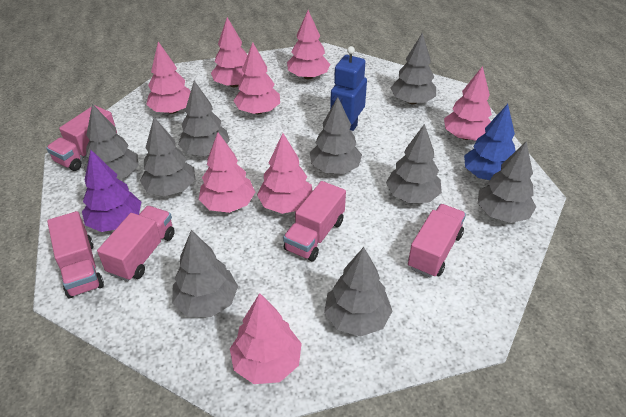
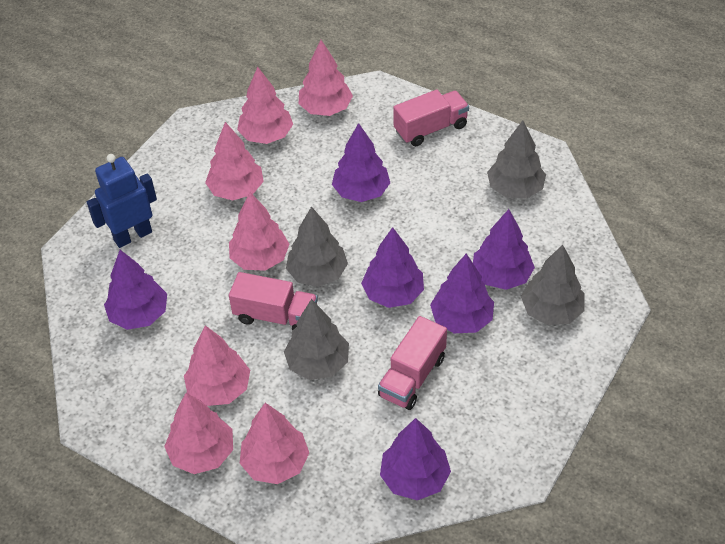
blue tree: [464,104,515,180] = 1 -> none = 0
grey tree: [84,104,138,179] [140,117,195,196] [172,230,238,317] [178,81,230,156] [310,97,362,174] [324,247,392,337] [386,124,442,204] [391,33,436,104] [478,142,536,223] = 9 -> [284,299,349,380] [286,206,348,287] [487,120,546,198] [521,245,585,325] = 4
pink tree: [146,42,191,114] [198,133,255,213] [211,17,247,87] [230,293,302,384] [233,42,280,114] [257,133,312,214] [287,10,330,79] [444,66,492,140] = 8 -> [164,393,233,474] [184,325,250,406] [205,122,264,200] [229,192,289,271] [237,67,293,144] [240,403,309,484] [299,40,353,116] = 7
pink truck: [46,105,117,171] [47,211,104,298] [97,206,175,281] [283,181,346,262] [408,204,466,278] = 5 -> [229,272,318,331] [378,316,447,410] [393,89,469,146] = 3
purple tree: [82,150,141,232] = 1 -> [104,250,167,330] [332,123,390,202] [361,227,424,308] [380,418,451,500] [430,253,494,333] [473,209,535,290] = 6

